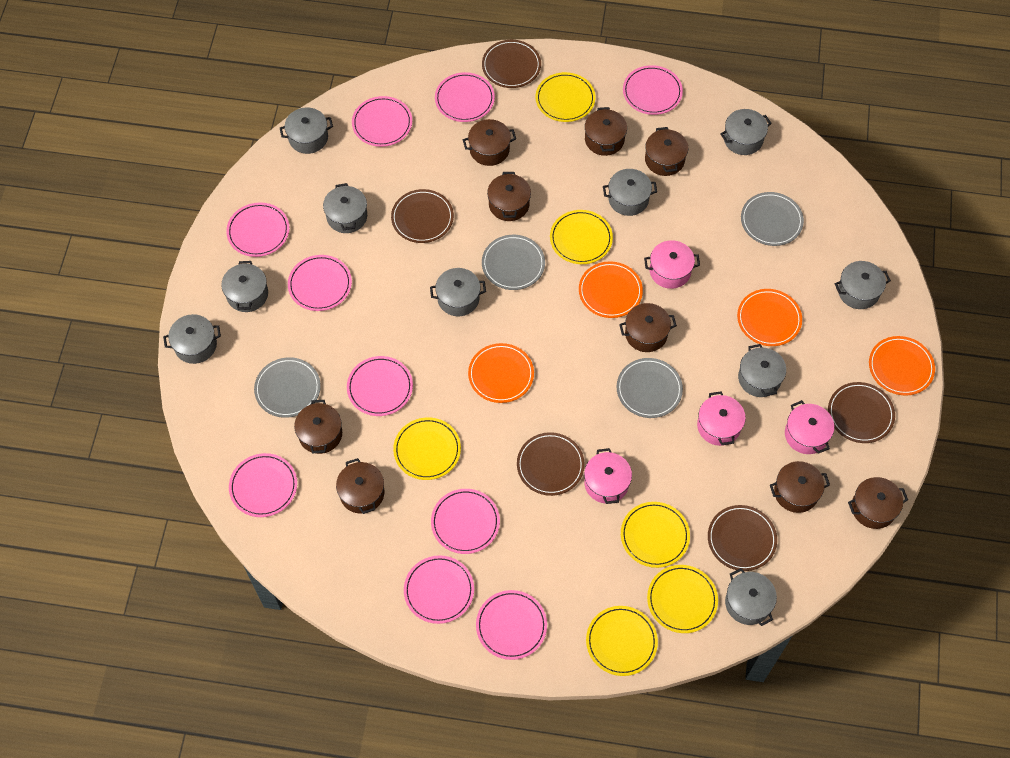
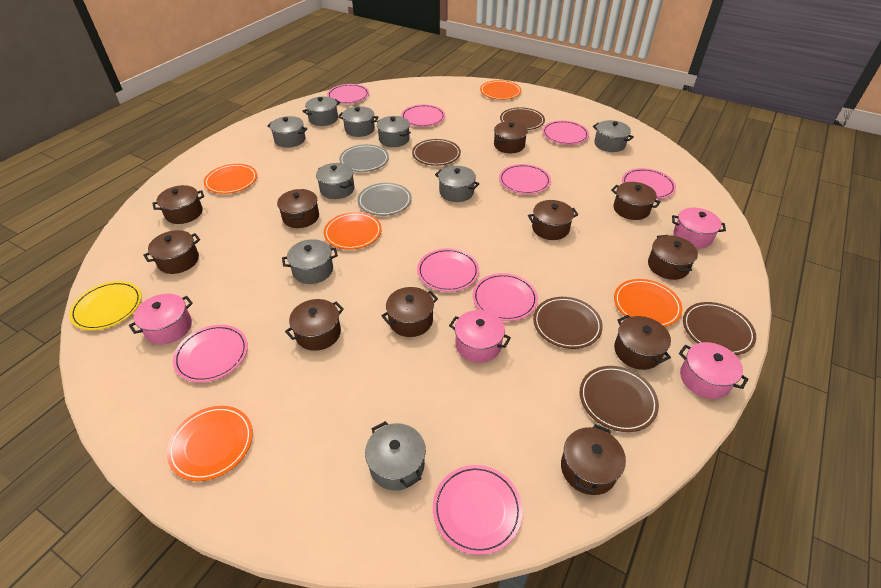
brown pot: [294,400,342,454] [336,458,384,514] [463,119,516,166] [487,172,531,221] [585,107,627,156] [619,303,677,352] [645,127,688,176] [770,461,830,513] [848,477,908,529] = 9 -> [143,230,200,274] [152,185,204,224] [277,189,319,228] [285,299,344,351] [381,287,438,337] [494,121,528,153] [528,200,578,240] [561,424,626,495] [611,182,661,220] [614,315,671,370] [648,235,698,280] = 11
grey plate: [254,357,321,418] [482,235,545,290] [617,358,683,418] [741,192,804,246] = 4 -> [339,144,389,172] [357,183,412,216] = 2
grey pot: [163,314,221,364] [221,261,268,312] [280,107,333,154] [323,183,367,233] [430,268,486,316] [603,169,657,216] [721,109,772,155] [725,568,777,626] [738,344,786,397] [835,261,891,309] = 10 -> [267,116,308,148] [282,239,338,284] [303,97,340,126] [316,163,354,199] [338,106,379,137] [365,421,426,491] [377,116,411,147] [435,166,479,202] [593,120,634,152] = 9
orange plate: [468,343,534,403] [579,261,643,318] [737,289,802,346] [869,336,935,395] = 4 -> [167,406,253,481] [204,164,257,194] [324,212,382,250] [480,80,521,100] [614,279,683,327] = 5
pink plate: [226,202,290,257] [229,453,297,517] [288,255,352,311] [347,356,413,416] [352,96,412,147] [404,556,474,624] [431,489,500,554] [435,72,495,122] [476,590,547,660] [623,65,683,115] = 10 -> [173,325,248,382] [327,84,369,104] [401,104,445,127] [417,248,479,292] [433,465,523,555] [473,273,538,321] [499,164,551,194] [542,120,589,145] [622,168,676,199] = 9
yellow plate: [393,418,461,480] [536,72,596,122] [550,210,613,264] [586,606,658,676] [621,502,690,568] [647,565,718,633] = 6 -> [69,281,142,330] = 1

